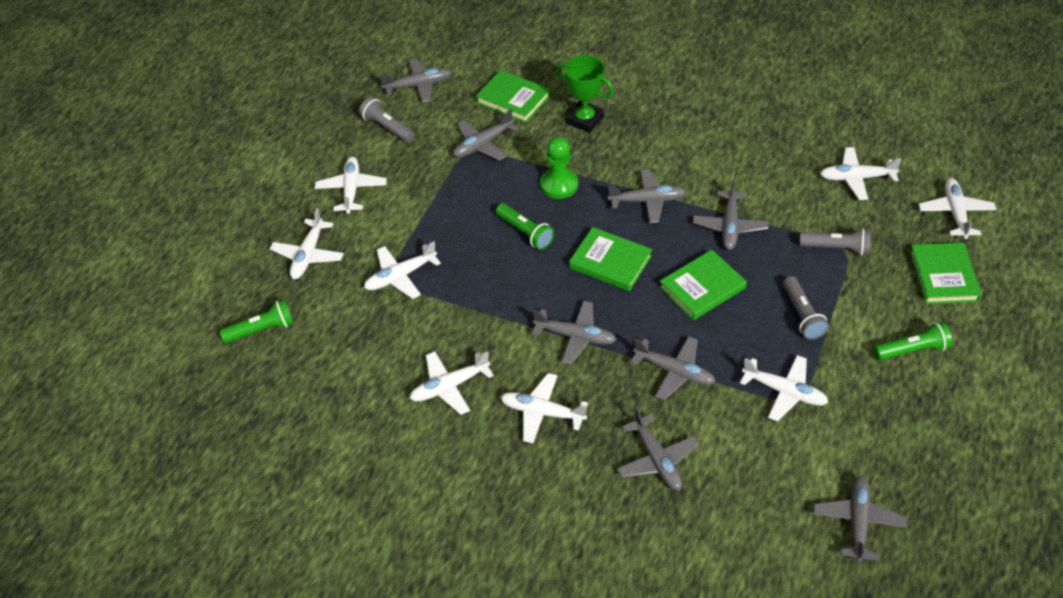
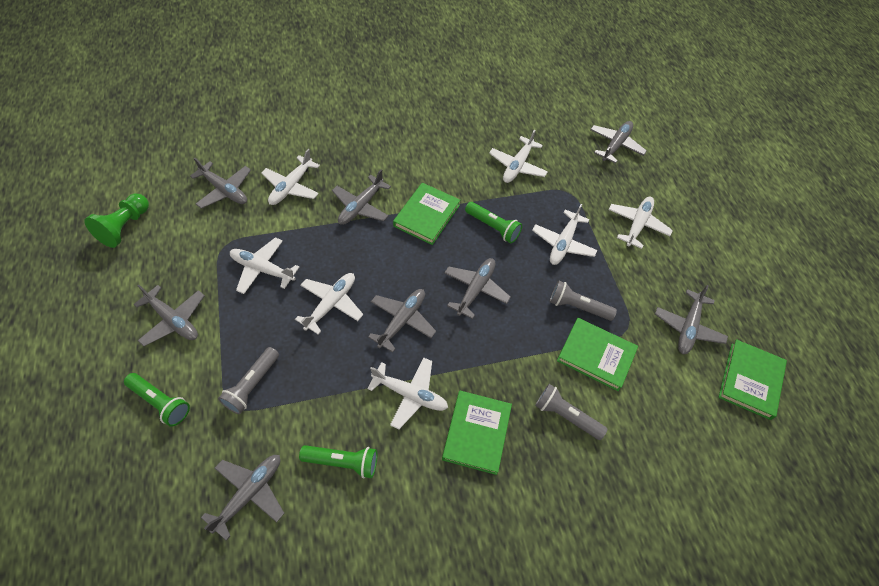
green trophy: [556,55,614,133] = 1 -> none = 0
white plane: [270,208,344,279] [315,157,387,214] [364,241,441,299] [409,351,494,415] [500,373,588,443] [740,355,828,422] [820,147,902,200] [918,178,996,239] = 8 -> [230,237,299,294] [261,149,320,205] [295,273,363,335] [367,358,448,429] [489,129,548,183] [532,204,598,265] [609,197,673,249] = 7

